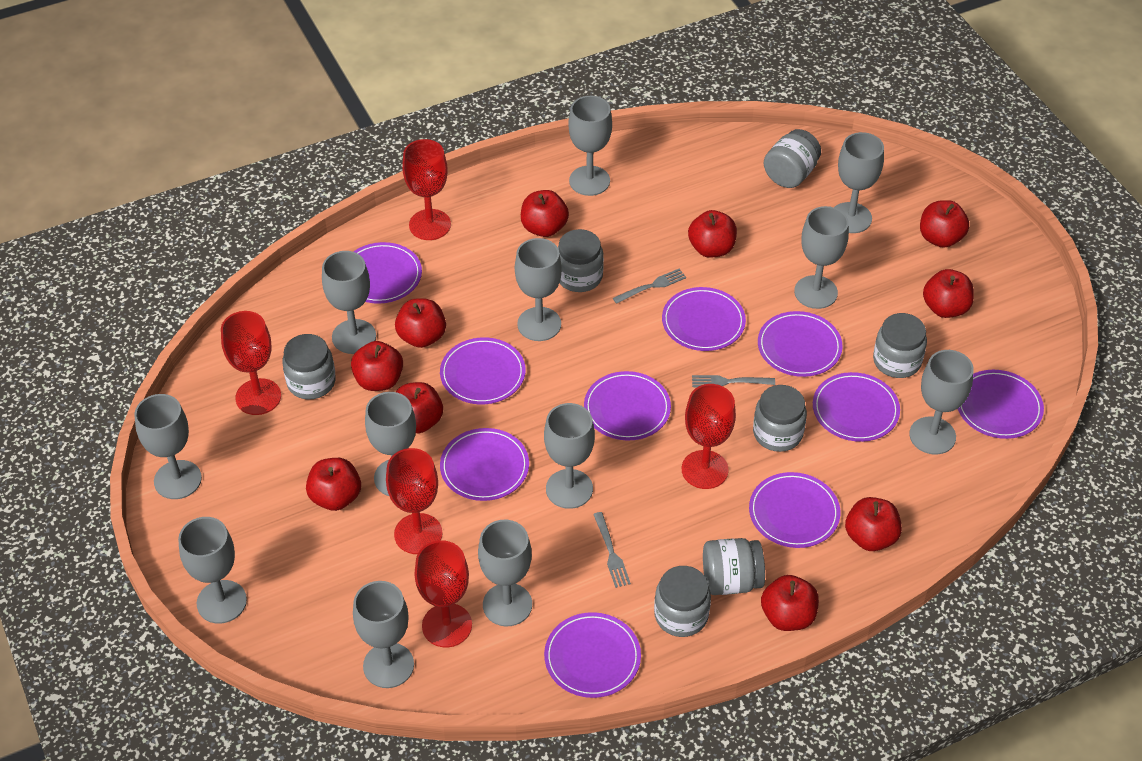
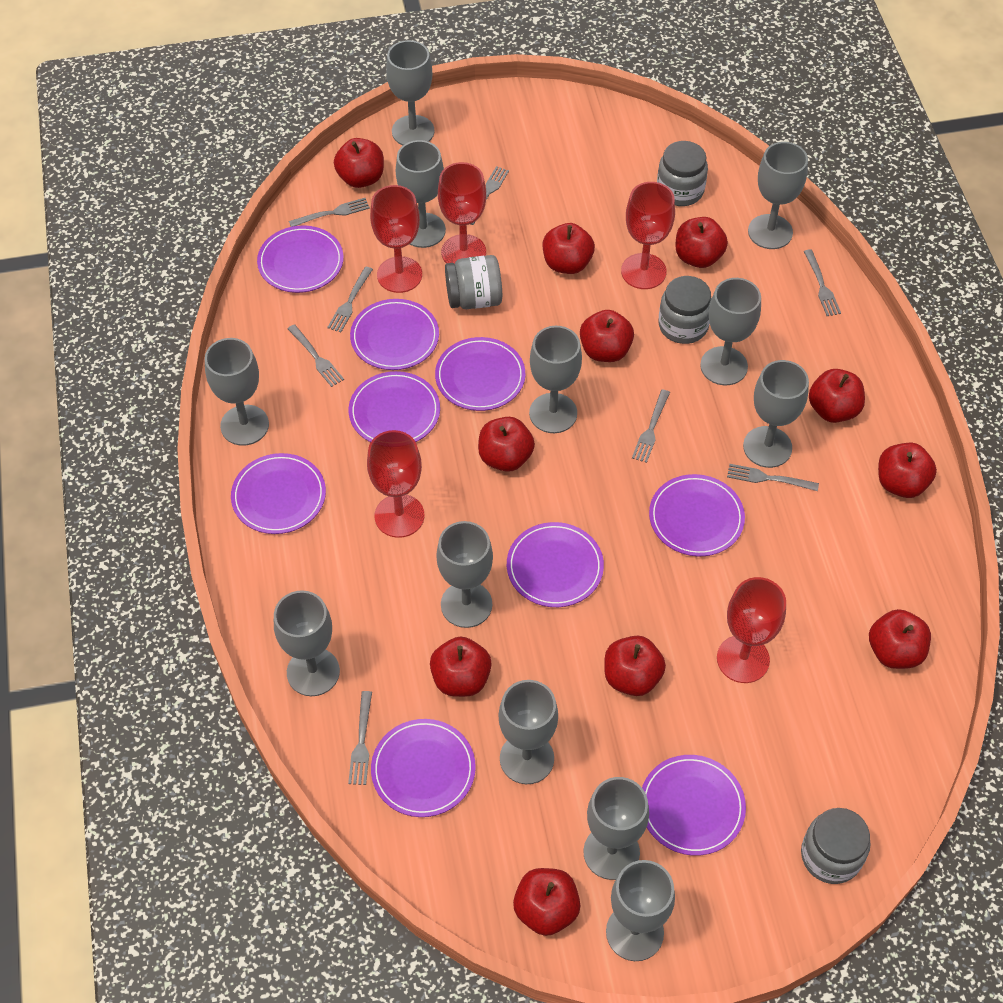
grey fork: [593,512,631,588] [613,269,686,304] [692,375,775,387] = 3 -> [288,324,344,387] [289,198,370,227] [327,266,373,332] [348,691,372,785] [470,166,509,225] [632,389,670,463] [727,464,819,491] [804,249,841,316] = 8
grey jar: [282,334,336,400] [558,229,604,292] [654,566,711,637] [703,538,765,595] [753,385,807,452] [764,129,821,188] [873,313,927,378] = 7 -> [445,255,502,309] [657,141,708,206] [658,276,712,344] [801,808,871,884] = 4
purple plate: [353,242,422,304] [440,337,525,404] [440,428,529,501] [544,612,641,698] [584,371,671,440] [662,287,746,351] [749,472,840,548] [758,311,843,377] [813,372,900,442] [958,370,1044,439] = 10 -> [231,453,326,534] [257,226,344,293] [349,371,440,442] [350,299,439,370] [371,719,476,817] [435,337,525,411] [507,522,604,607] [642,755,746,856] [649,474,745,556] = 9
red apple: [306,458,361,511] [351,341,403,391] [395,298,446,348] [396,382,443,433] [521,190,569,237] [688,210,737,258] [761,575,819,631] [845,497,902,551] [920,200,969,248] [923,269,974,318] = 10 -> [334,138,384,188] [430,637,492,697] [478,417,535,472] [513,868,580,936] [543,223,595,274] [580,310,634,362] [604,636,666,696] [675,217,728,268] [809,369,865,423] [869,609,931,669] [878,443,937,498] = 11

